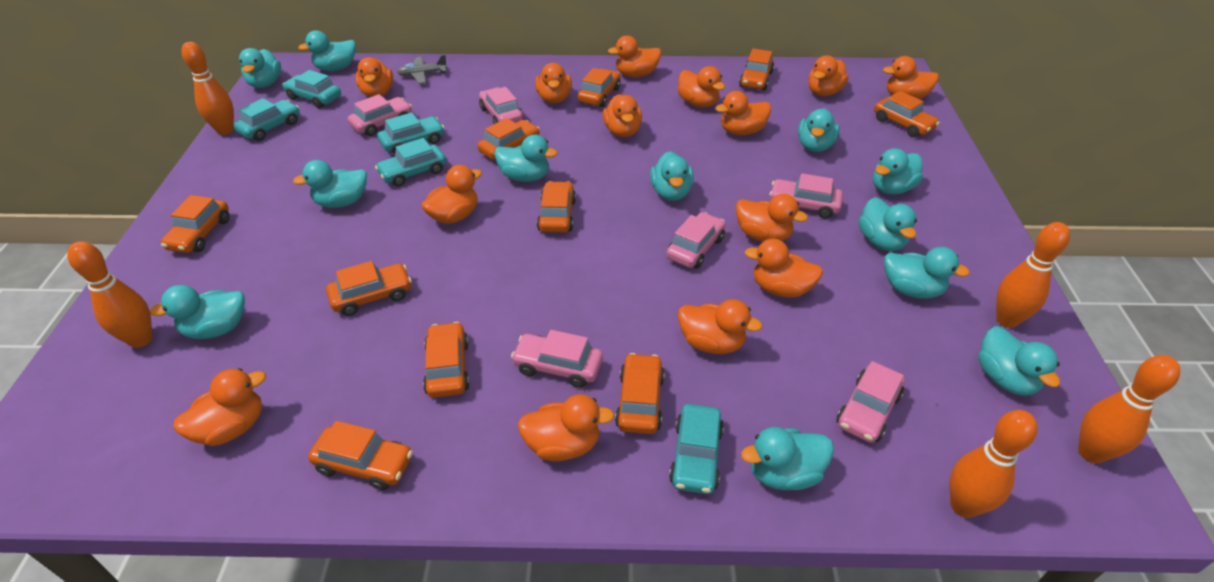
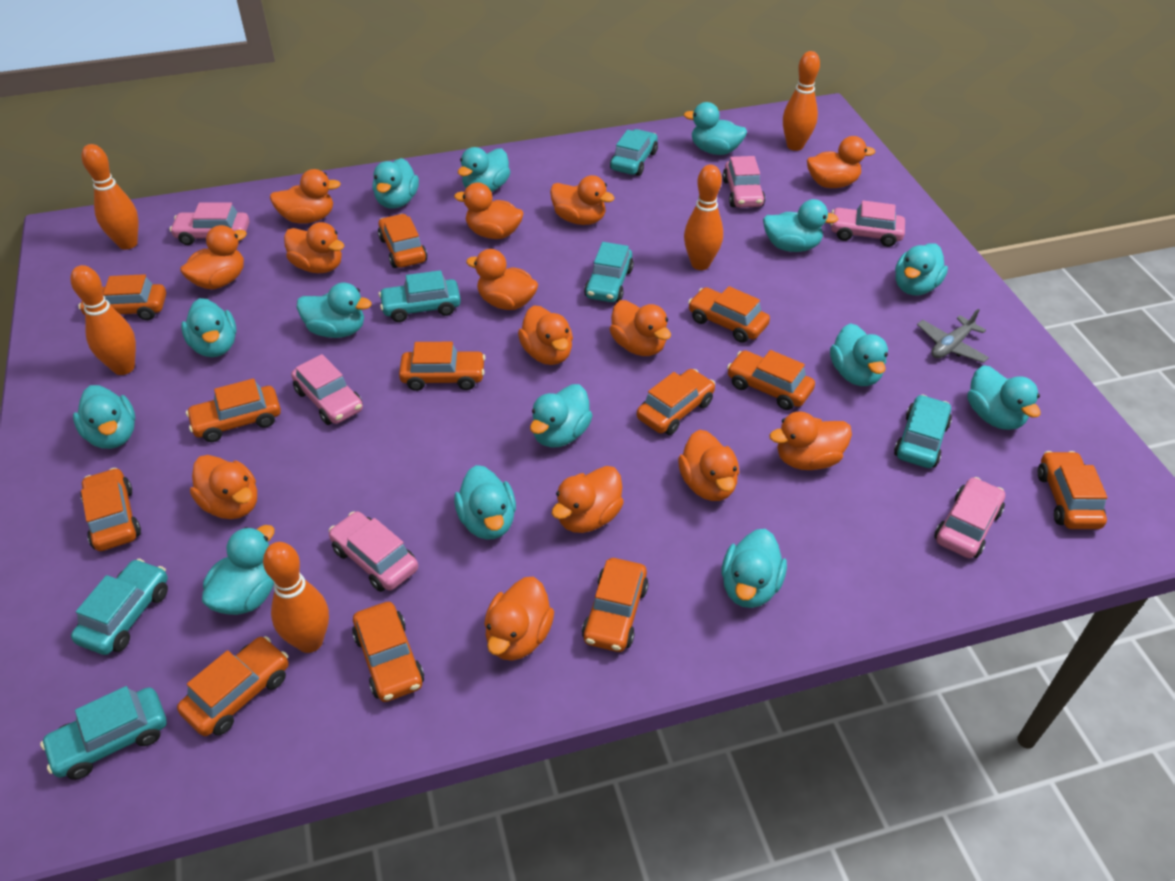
orange car: [161,195,230,253] [308,421,413,491] [326,261,412,316] [423,322,470,398] [477,118,540,160] [537,181,576,233] [578,68,621,107] [615,353,665,434] [739,49,774,90] [874,91,940,137] = 10 -> [78,274,166,320] [80,468,141,551] [177,636,288,736] [186,378,281,442] [352,602,424,702] [378,214,427,268] [399,342,486,391] [582,558,649,652] [637,369,715,435] [688,286,770,343] [727,350,815,410] [1038,451,1108,529] = 12
turquoise car: [233,98,300,141] [282,70,341,108] [375,138,446,187] [377,112,444,154] [669,404,724,494] = 5 -> [40,686,167,780] [71,559,168,655] [379,270,461,322] [584,242,634,302] [610,129,658,176] [894,394,952,468] = 6
turquoise duck: [150,285,245,339] [239,48,281,88] [293,160,367,208] [298,31,356,71] [494,134,557,182] [650,151,694,201] [741,427,834,490] [798,108,840,152] [858,197,917,251] [873,148,923,194] [884,247,970,299] [978,326,1060,396] = 12 -> [73,385,135,449] [181,298,237,357] [202,525,274,615] [297,282,372,338] [372,158,419,209] [454,465,516,540] [458,147,510,192] [530,384,593,448] [684,102,747,155] [722,529,787,608] [763,199,838,252] [830,323,888,386] [895,243,948,295] [968,365,1041,430] = 14

